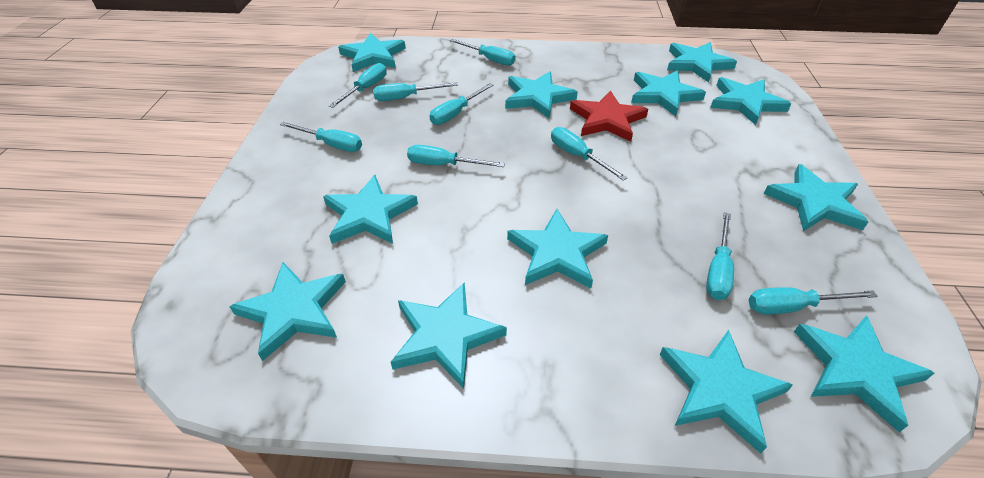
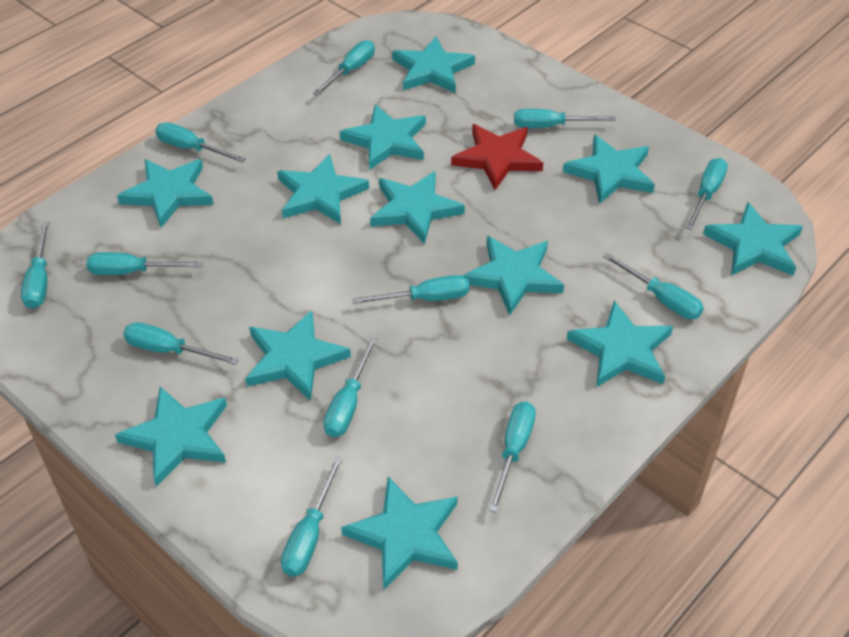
turquoise screwdriver: [280,122,362,152] [329,63,386,108] [373,82,458,101] [407,145,505,167] [429,83,494,125] [450,39,515,66] [551,127,628,181] [706,212,734,300] [749,287,878,315] = 9 -> [21,222,49,309] [86,252,203,275] [123,322,239,365] [155,122,246,163] [281,457,343,577] [313,40,375,96] [324,337,377,437] [352,275,469,304] [489,402,536,513] [514,109,616,128] [603,253,704,319] [686,158,728,230] = 12

